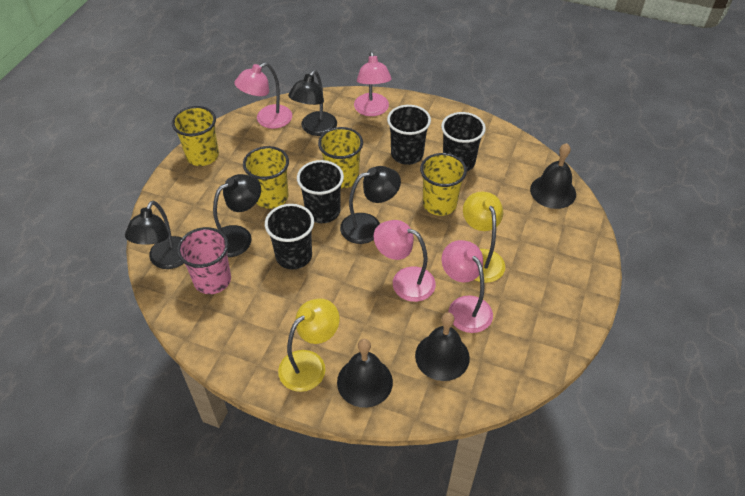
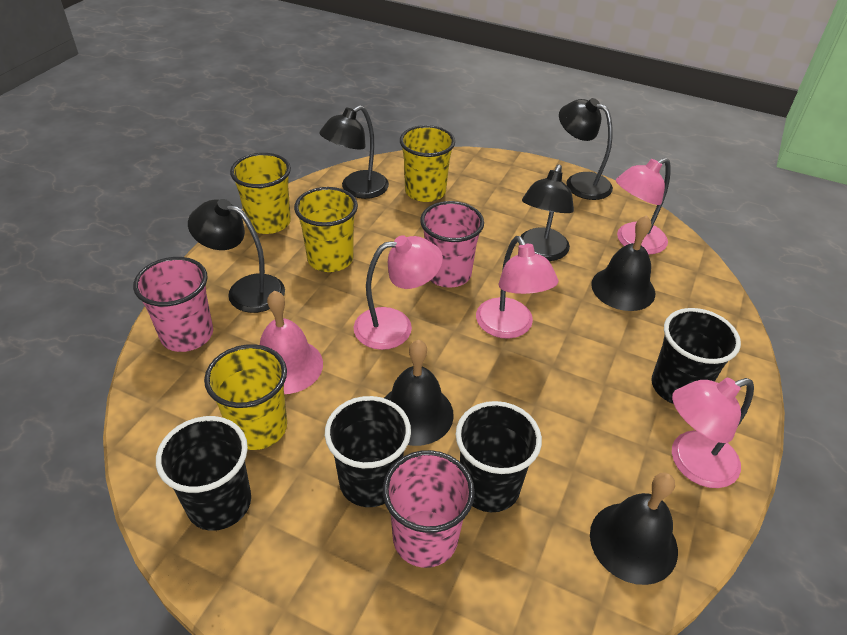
pink bell: none = 0 -> [260,290,323,394] = 1
pink cup: [177,227,231,294] = 1 -> [133,257,213,352] [383,450,475,568] [420,201,484,287] = 3
yellow lamp: [278,298,340,392] [463,192,505,283] = 2 -> none = 0

